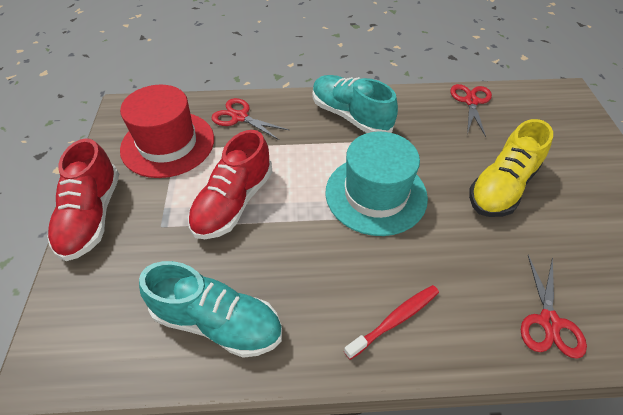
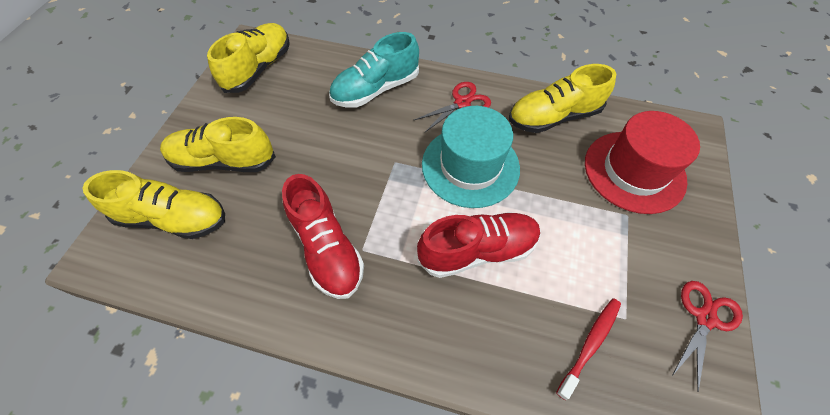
red scissors: [211,98,289,140] [450,84,492,137] [521,255,587,359] = 3 -> [413,82,491,133] [672,281,743,392] = 2
turquoise shoe: [139,261,282,358] [313,75,398,133] = 2 -> [329,32,419,108] = 1
yellow shoe: [469,119,553,217] = 1 -> [83,170,225,239] [160,117,276,172] [207,23,290,93] [509,64,616,133] = 4

